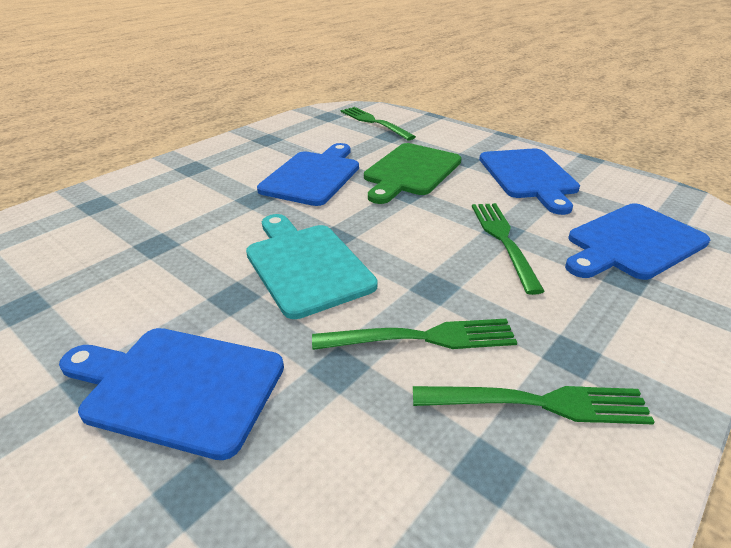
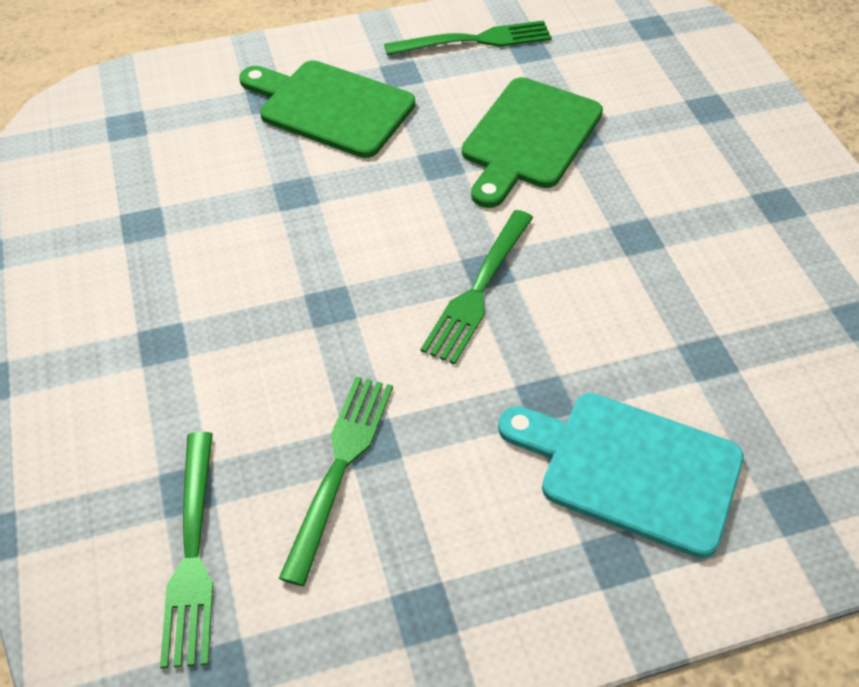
blue cutting board: [59,328,284,460] [257,143,359,206] [479,149,580,215] [565,203,710,280] = 4 -> none = 0
green cutting board: [364,143,462,204] = 1 -> [239,60,415,158] [462,77,603,208] = 2

